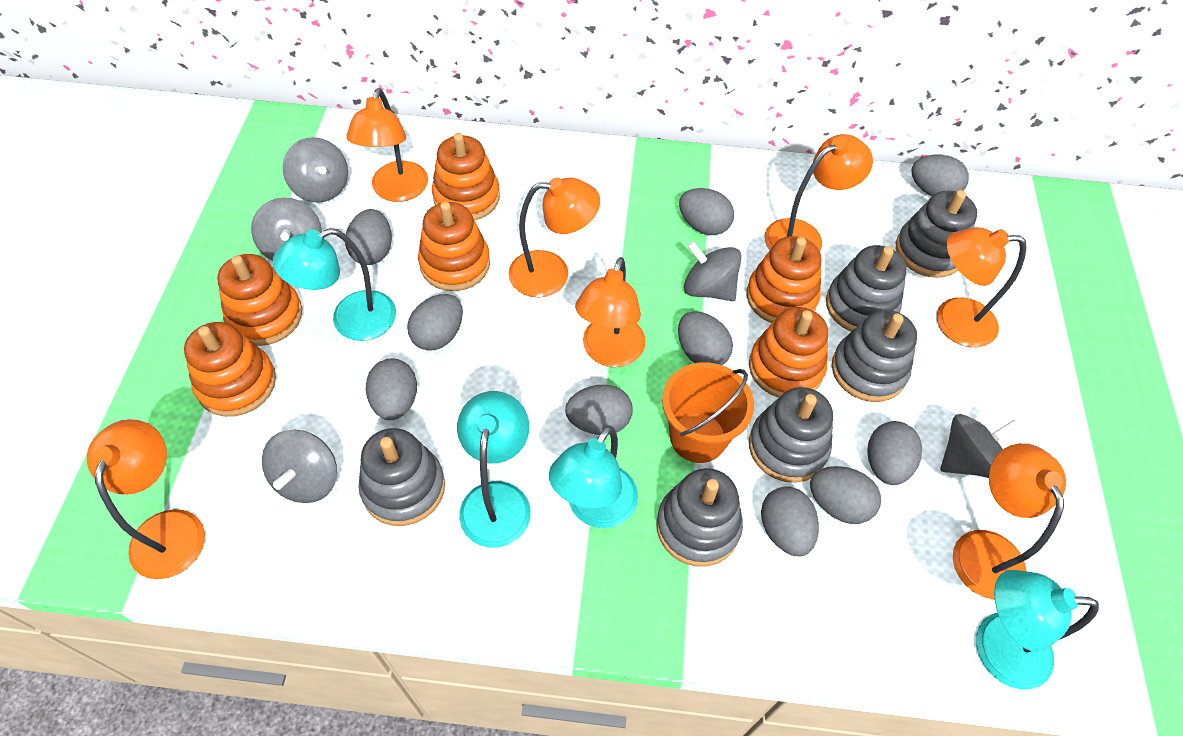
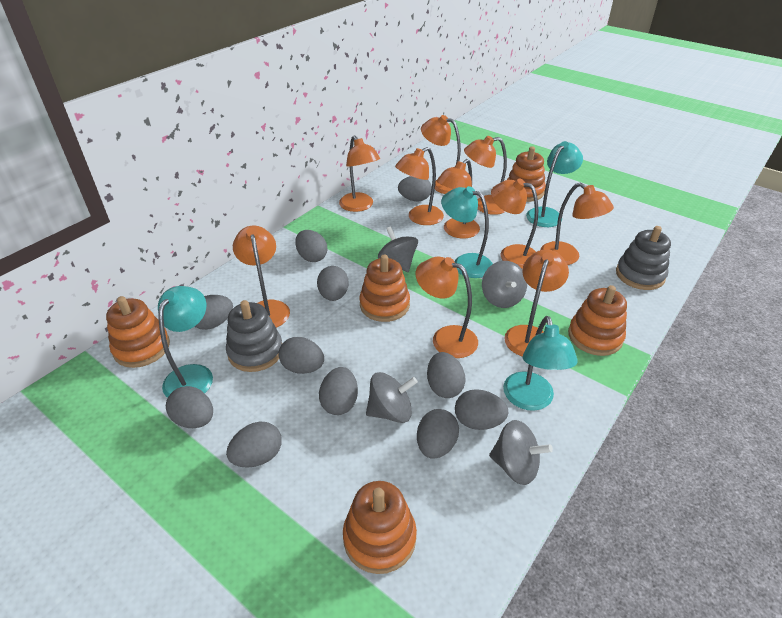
grey egg: [345,209,392,265] [366,358,417,420] [407,294,463,350] [565,385,633,435] [678,311,733,365] [679,188,734,235] [761,486,819,557] [810,466,881,524] [867,421,922,485] [911,155,969,196] = 10 -> [166,386,213,428] [195,295,233,330] [226,422,282,468] [278,337,324,374] [295,230,327,262] [317,266,349,301] [319,367,358,415] [398,176,432,201] [417,409,459,459] [427,352,466,398] [455,389,509,430] = 11
grey spinning top: [251,197,322,261] [262,430,337,503] [282,137,348,203] [684,241,742,301] [941,414,1020,478] = 5 -> [366,372,418,423] [378,226,418,272] [482,261,527,308] [489,420,553,485] = 4
grey stacking toy: [358,428,445,526] [656,468,743,567] [749,387,833,483] [826,245,907,332] [832,310,917,402] [896,190,977,278] = 6 -> [226,300,282,372] [616,226,671,290] = 2
orange bucket: [662,362,754,463] = 1 -> none = 0
orange lamp: [86,419,205,579] [346,88,428,202] [508,177,600,297] [575,257,646,367] [765,134,873,251] [937,227,1027,347] [953,443,1066,600] = 7 -> [233,225,290,328] [339,135,380,212] [395,147,444,225] [415,257,478,358] [421,115,461,194] [437,159,480,239] [464,136,507,215] [491,178,538,269] [504,250,569,357] [540,183,614,265] = 10
orange stacking toy: [184,322,276,417] [217,254,302,346] [418,202,490,291] [432,133,500,220] [747,236,821,323] [749,307,828,398] = 6 -> [106,296,170,368] [343,481,417,574] [360,254,410,322] [507,146,546,202] [568,285,627,356] = 5

